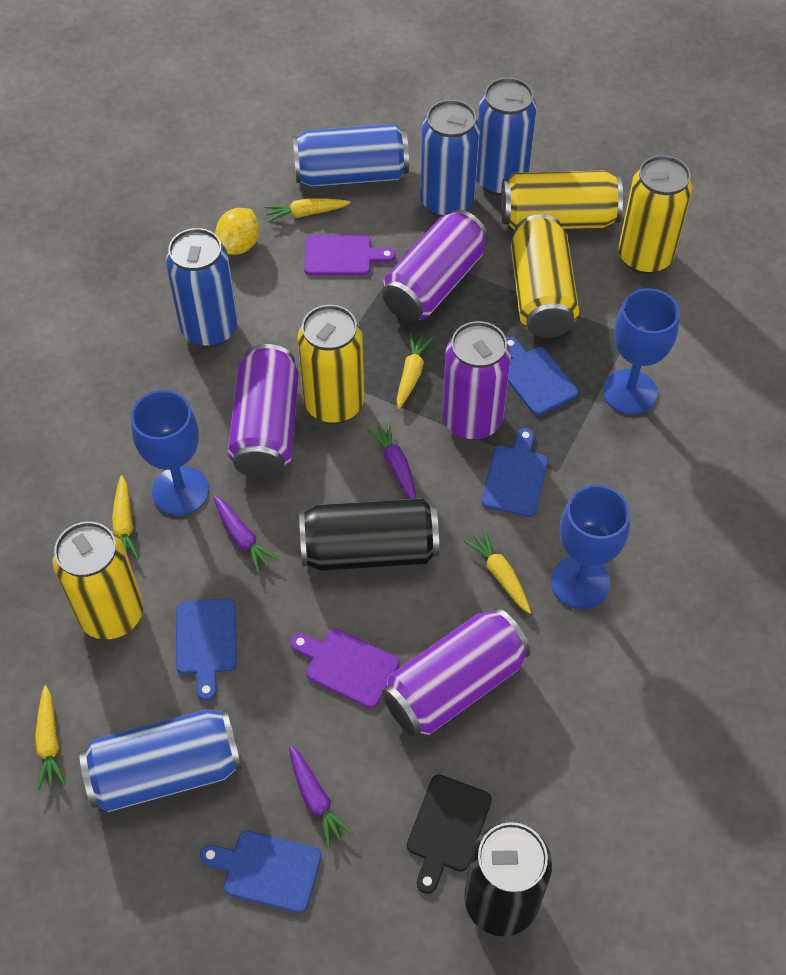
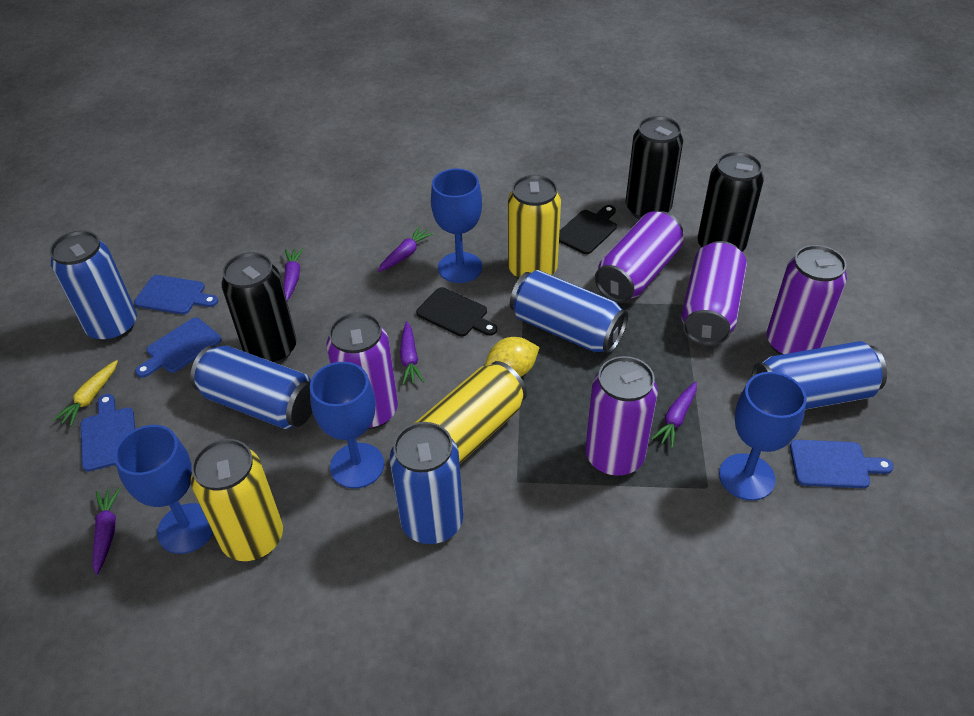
black can: [299,498,439,571] [464,822,552,937] = 2 -> [221,252,296,364] [625,116,683,219] [698,152,764,252] = 3
black cutting board: [407,775,492,894] = 1 -> [416,287,497,337] [559,205,617,254] = 2
blue goblet: [131,390,209,516] [551,485,630,609] [603,288,680,415] = 3 -> [114,425,213,554] [310,362,384,489] [431,168,482,283] [719,372,807,501] = 4
purple can: [228,344,299,478] [382,209,488,321] [382,608,530,736] [442,321,511,440] = 4 -> [326,312,398,429] [585,356,658,476] [595,211,684,303] [681,241,747,346] [767,245,847,355] = 5
purple carrot: [214,496,279,573] [289,745,353,847] [367,422,416,499] = 3 -> [93,487,121,575] [283,248,304,301] [378,226,434,272] [400,321,424,385] [651,382,697,448] = 5
purple cutting board: [290,629,399,708] [304,235,395,275] = 2 -> none = 0
yellow can: [52,521,143,639] [298,305,364,424] [501,171,623,230] [511,214,579,338] [618,155,692,274] = 5 -> [191,439,283,561] [415,361,527,464] [508,175,561,279] = 3
yellow carrot: [35,685,66,790] [112,475,139,559] [264,198,351,222] [397,333,433,409] [464,530,531,614] = 5 -> [53,360,118,426] = 1

